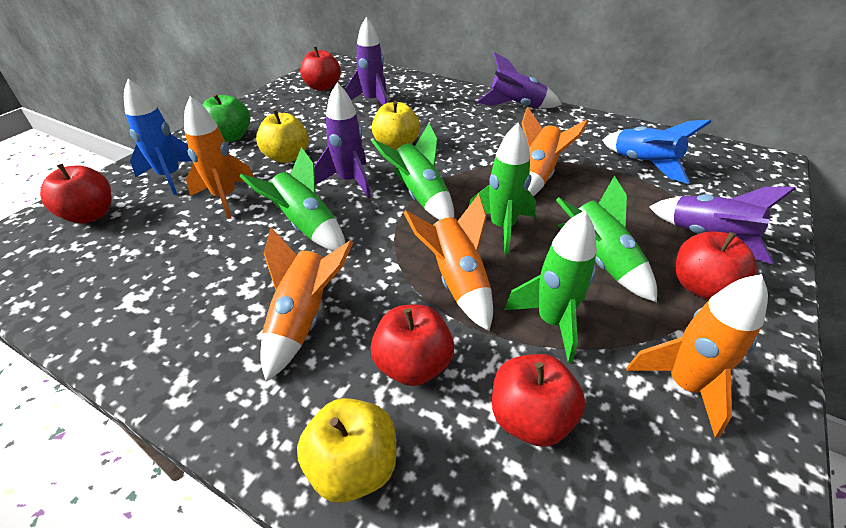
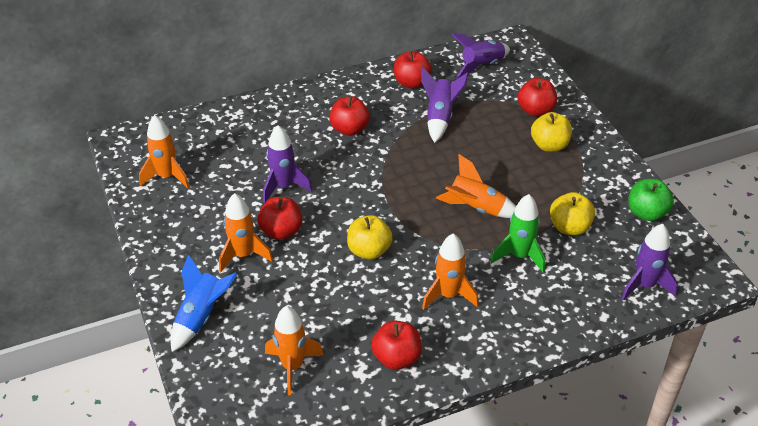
blue rocket: [124,79,193,195] [602,120,711,184] = 2 -> [170,254,237,352] = 1
green rocket: [239,147,345,251] [371,123,454,220] [469,123,536,255] [504,211,597,363] [556,176,657,302] = 5 -> [491,194,545,273] = 1

